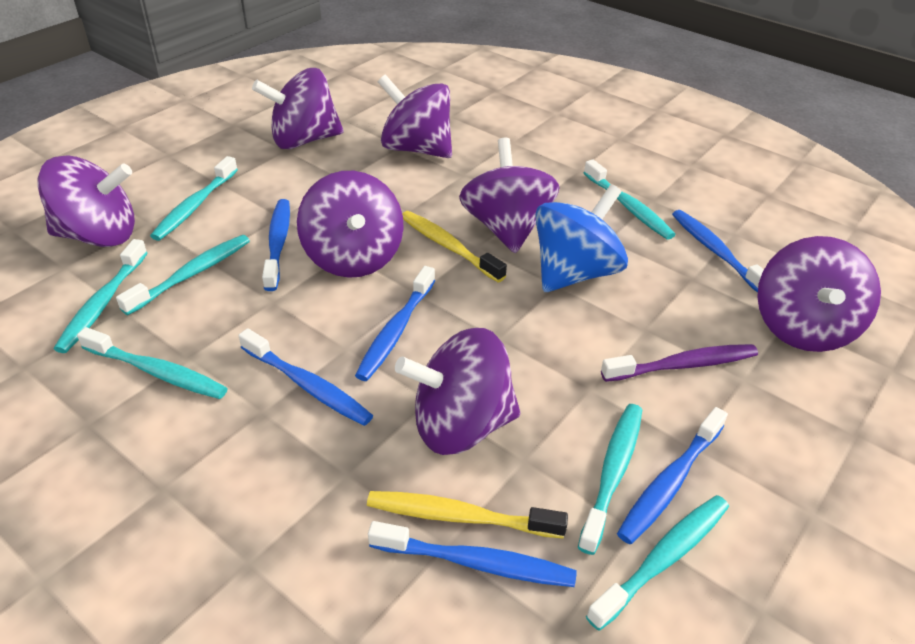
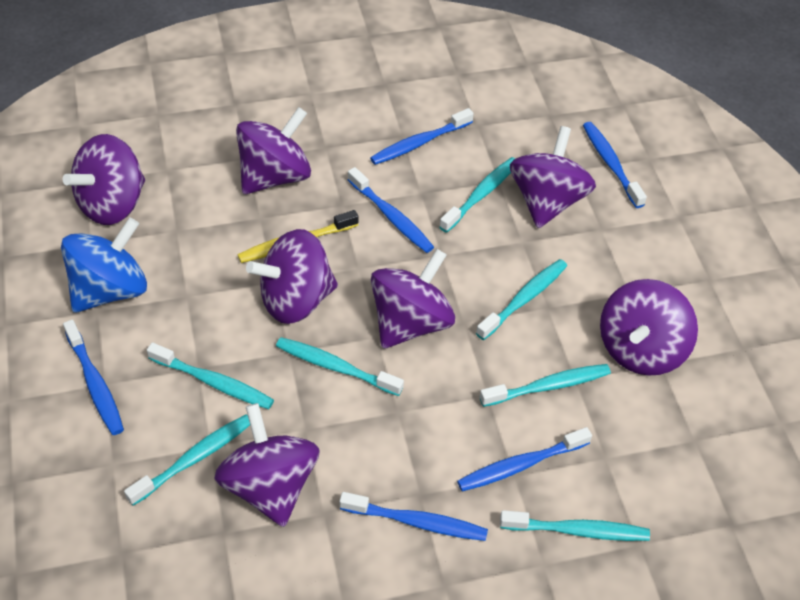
purple toothbrush: [601,344,758,382] = 1 -> none = 0
yellow toothbrush: [367,491,568,538] [402,211,507,282] = 2 -> [238,210,359,263] = 1

